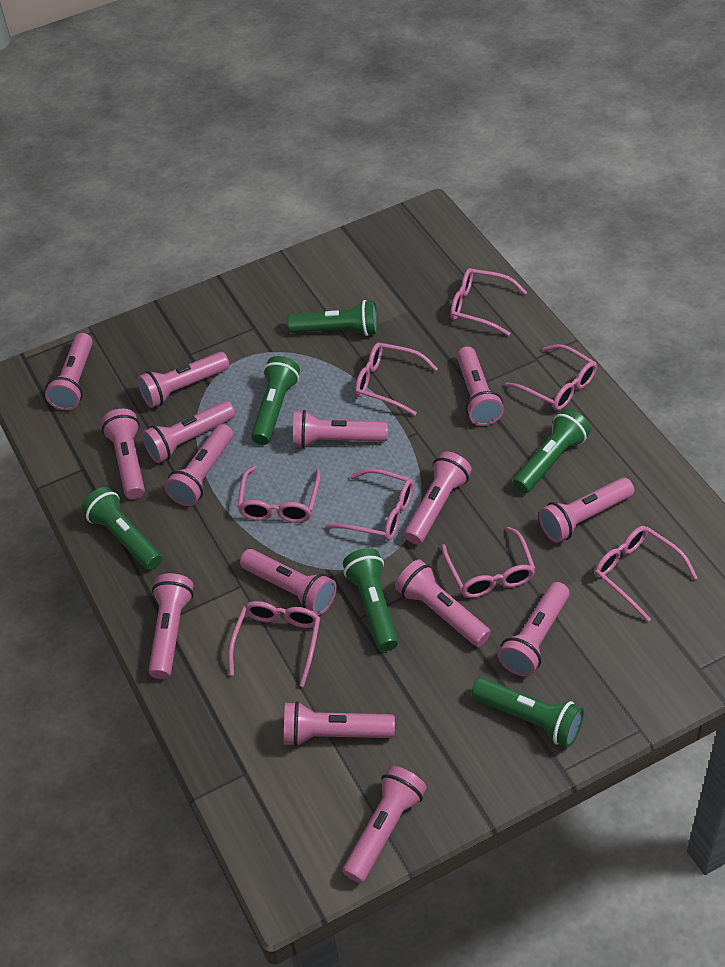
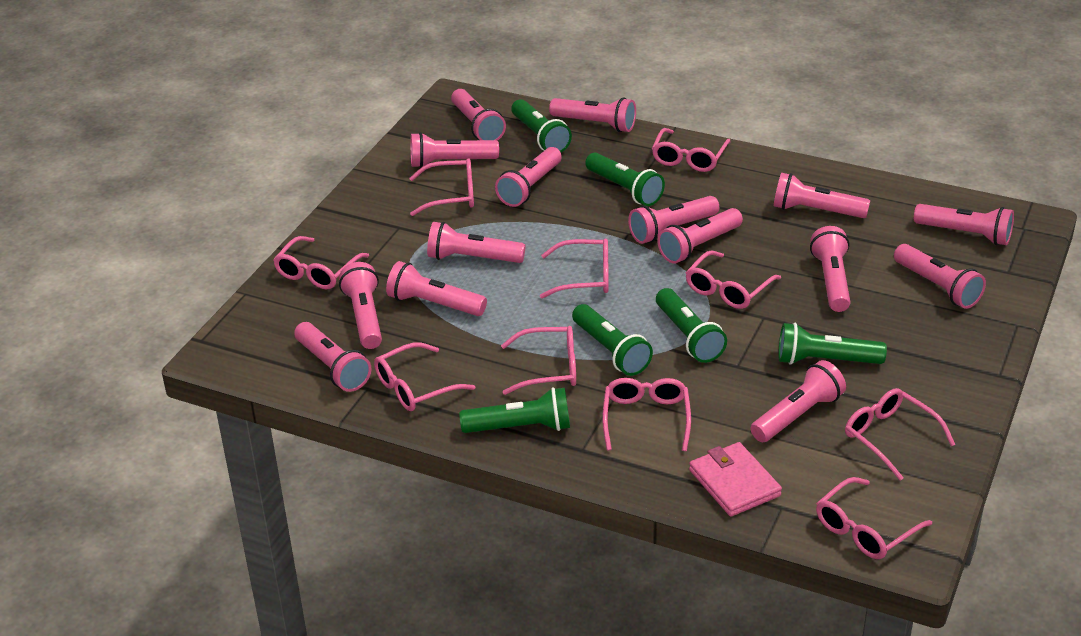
pink glasses: [228,601,320,687] [237,466,321,523] [325,468,413,541] [355,342,438,416] [441,527,536,598] [450,268,527,336] [505,344,597,411] [595,526,698,622] = 8 -> [273,236,369,289] [374,342,475,411] [409,158,474,216] [501,326,576,395] [540,238,609,298] [602,378,691,451] [652,128,731,172] [685,250,781,309] [816,477,932,559] [845,388,955,481] = 10
pink wallet: none = 0 -> [689,442,782,517] = 1

